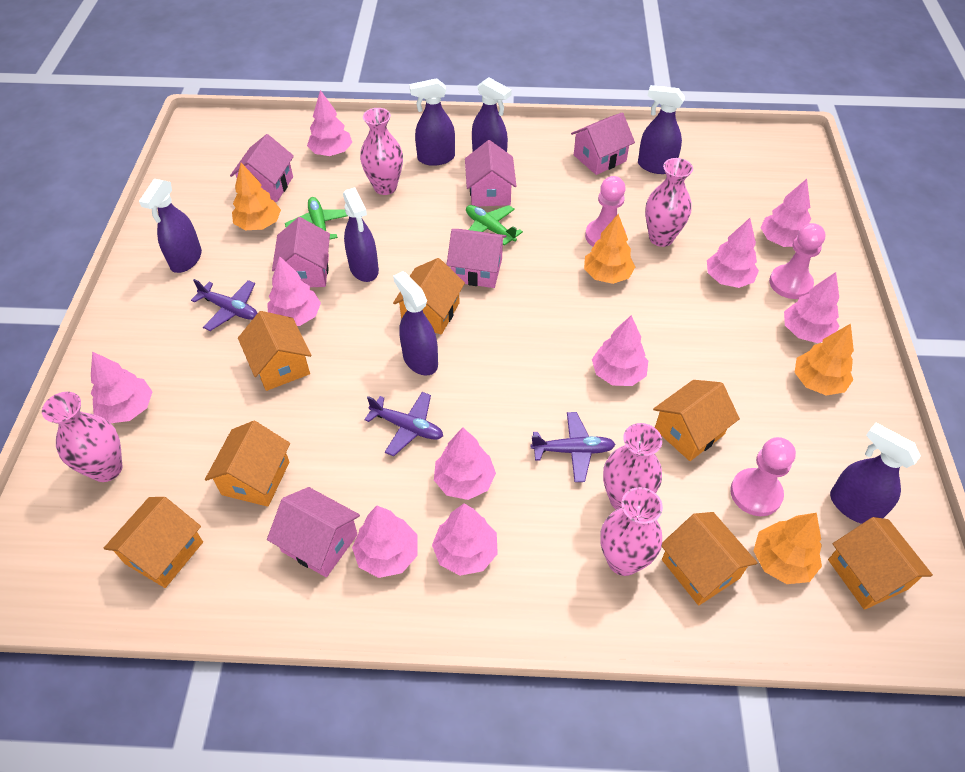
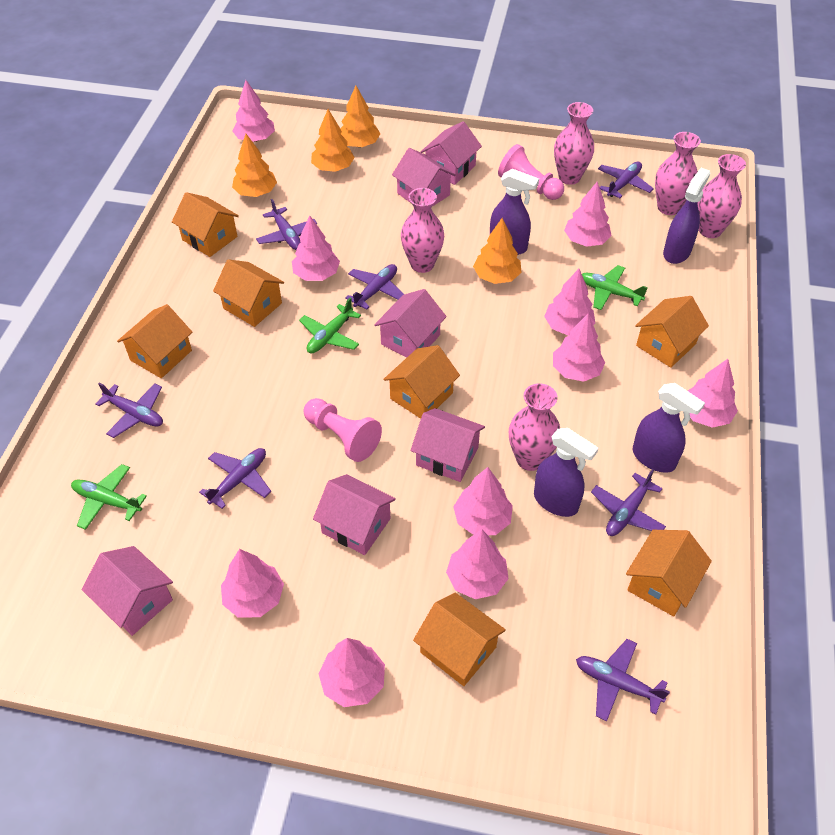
green plane: [285,197,347,240] [466,205,523,246] = 2 -> [71,464,147,530] [299,297,361,354] [582,265,648,310] = 3
pink pawn: [585,176,626,246] [730,437,796,516] [769,223,825,299] = 3 -> [304,398,382,462] [498,144,564,200] = 2
purple plane: [191,279,258,331] [364,392,443,456] [531,412,616,482] = 3 -> [95,383,163,438] [199,448,271,509] [256,199,317,250] [345,264,404,310] [576,639,670,721] [591,469,666,536] [598,162,654,198] = 7
purple spray bottle: [139,179,202,273] [343,187,379,282] [393,271,438,375] [409,78,455,166] [472,77,512,152] [638,85,685,174] [830,423,921,524] = 7 -> [490,169,539,255] [534,428,599,517] [633,383,705,473] [663,168,710,264] = 4

